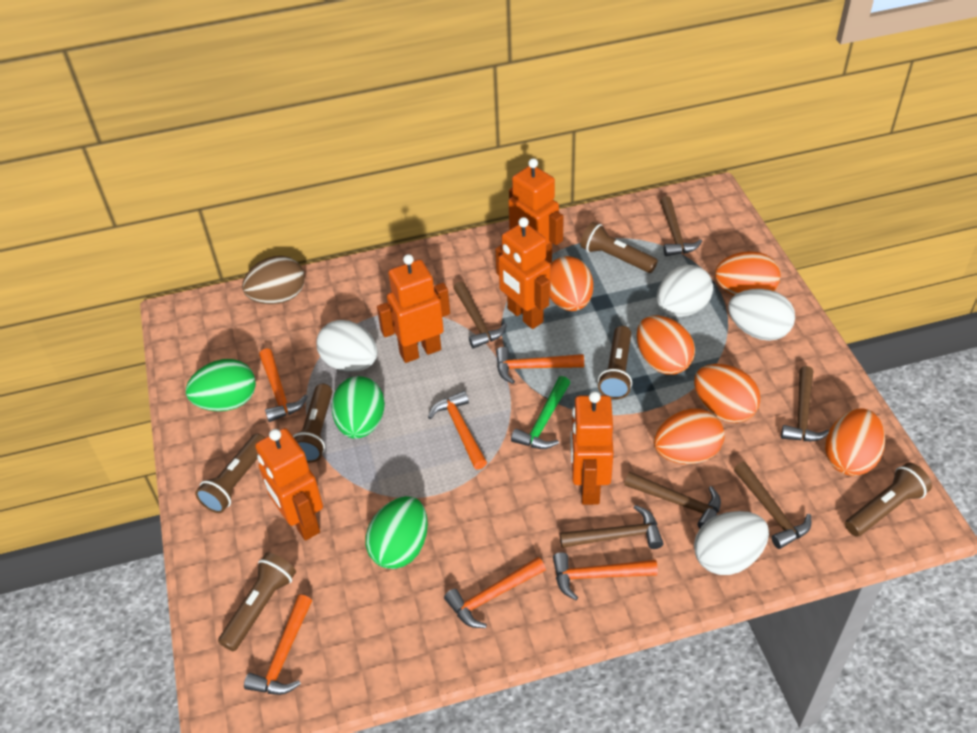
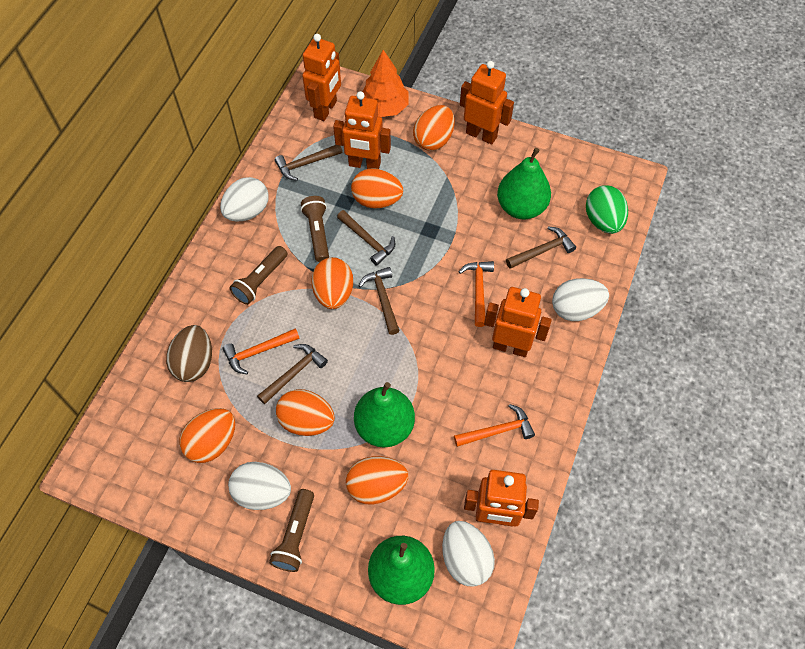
brown flashlight: [195,434,265,513] [218,553,296,651] [293,384,332,463] [580,222,658,273] [598,326,632,399] [845,463,932,537] = 6 -> [230,246,287,305] [269,489,314,572] [301,196,329,262] = 3
brown hammer: [453,281,507,349] [560,505,664,549] [624,472,721,528] [660,196,702,256] [734,462,811,549] [781,366,830,441] = 6 -> [257,344,328,404] [275,145,342,181] [337,210,395,266] [359,267,400,335] [506,226,576,269] = 5
green egg: [186,359,256,411] [331,376,385,439] [365,496,428,569] = 3 -> [586,185,628,234] = 1
green hammer: [511,376,570,449] = 1 -> none = 0
green pear: none = 0 -> [354,382,415,447] [368,536,435,605] [497,148,551,219] = 3
orange hammer: [244,595,312,695] [259,348,308,422] [428,391,487,470] [444,557,546,628] [496,347,584,384] [553,552,658,600] = 6 -> [223,328,300,374] [454,404,535,447] [459,261,494,327] = 3
orange tree: none = 0 -> [362,50,409,117] = 1

